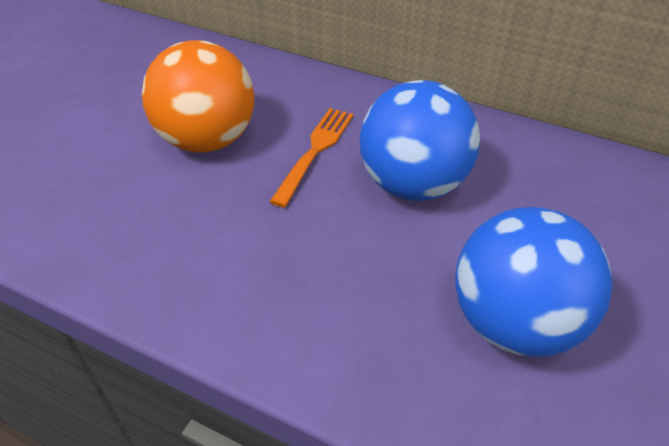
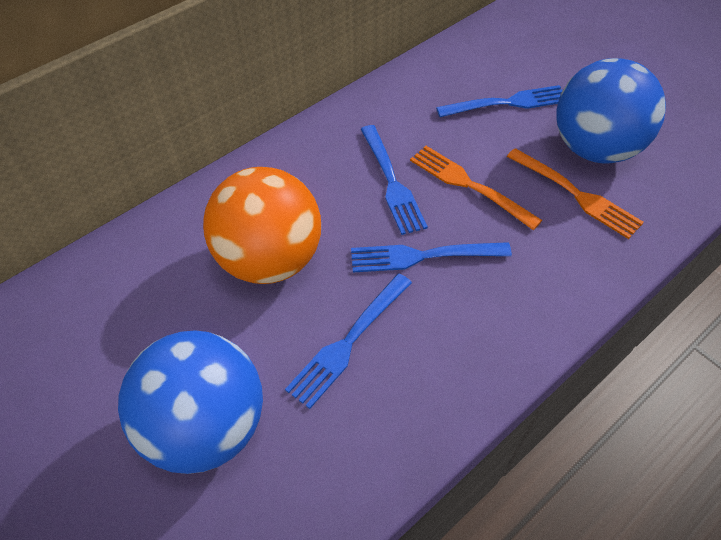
blue fork: none = 0 -> [285,273,412,409] [351,242,512,272] [361,125,428,235] [436,85,563,117] = 4
orange fork: [269,108,354,208] = 1 -> [410,146,542,230] [507,148,644,239] = 2

